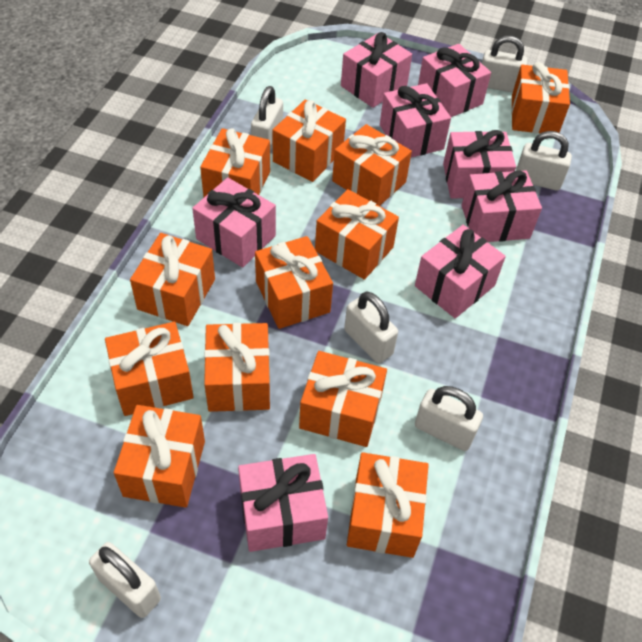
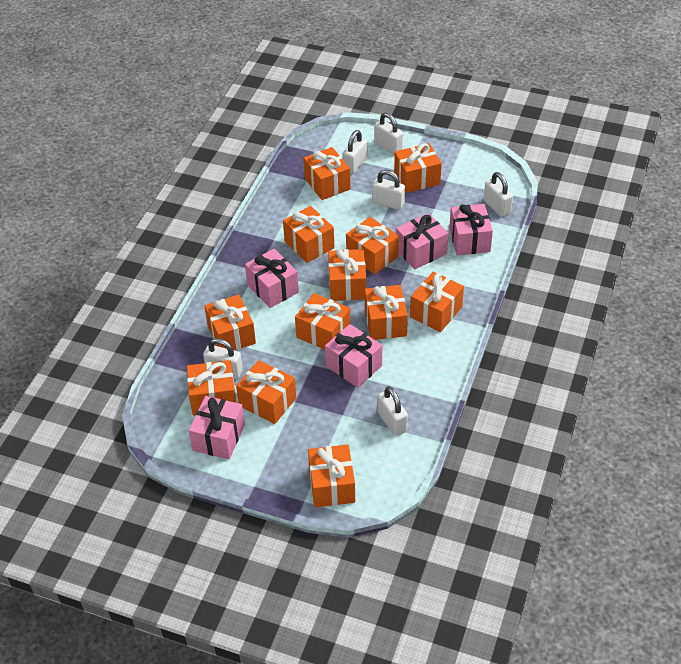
pink gift: [192,177,276,268] [238,454,328,552] [341,32,412,108] [380,83,451,158] [415,225,506,318] [418,44,491,117] [443,130,516,198] [461,170,542,242] = 8 -> [189,396,245,459] [245,249,299,308] [325,324,382,388] [396,213,448,269] [449,204,493,256] = 5

